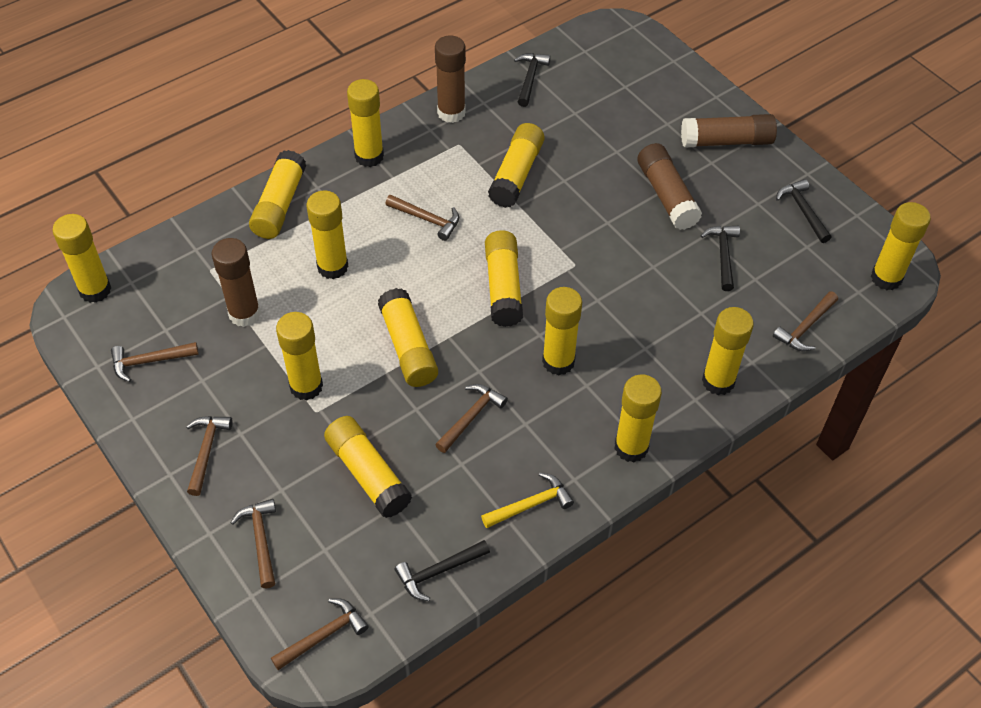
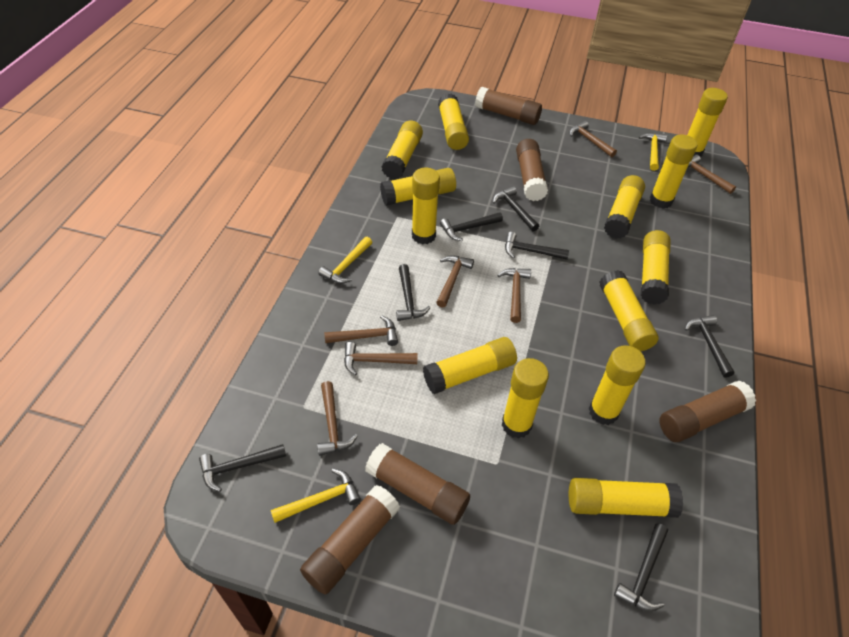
black hammer: [394,540,490,601] [514,53,551,107] [701,226,740,291] [776,179,832,243] = 4 -> [199,444,286,492] [396,264,430,321] [440,212,503,241] [493,186,539,232] [505,232,569,260] [614,523,668,612] [685,315,734,378] = 7
brown glue stick: [211,238,261,327] [435,35,466,123] [637,143,702,230] [681,114,777,148] = 4 -> [300,485,400,595] [365,443,470,525] [475,87,542,125] [516,139,548,201] [659,380,756,442] = 5
yellow hammer: [481,473,574,528] = 1 -> [271,469,361,523] [318,237,372,284] [639,133,667,171] = 3

